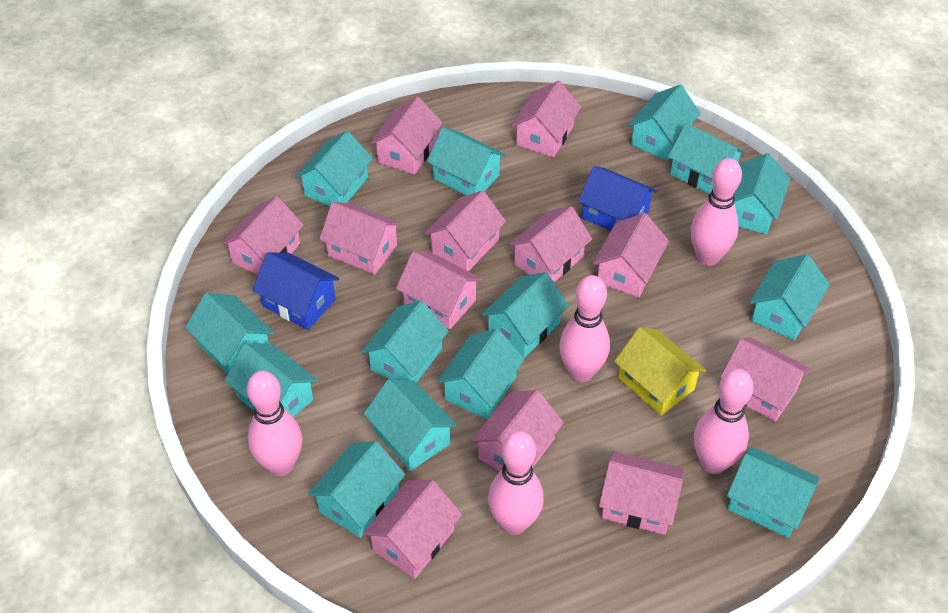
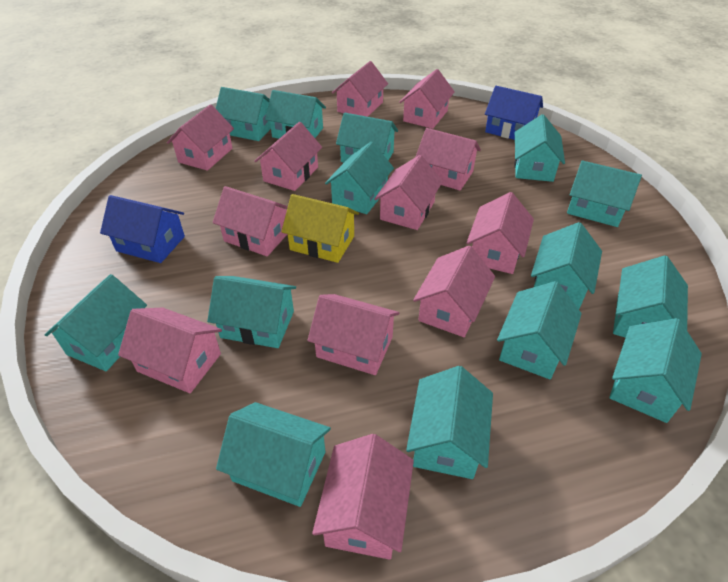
pink bowling pin: [247,371,302,476] [488,431,544,535] [559,275,610,382] [691,158,742,266] [694,369,753,474] = 5 -> none = 0

